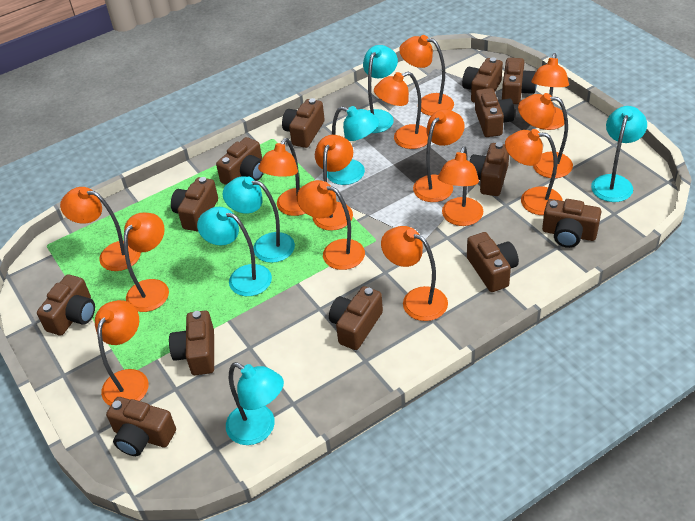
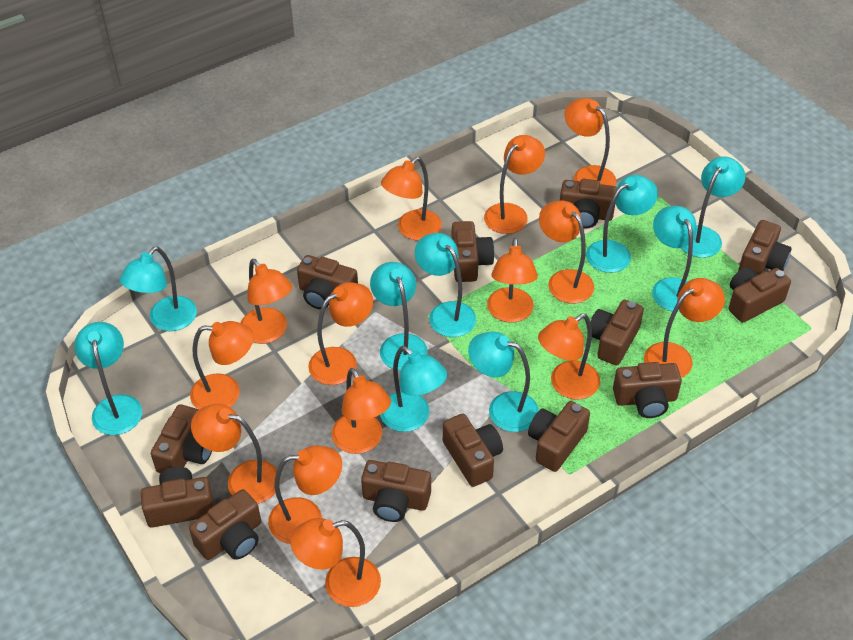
turquoise lamp: [197,207,272,296] [223,176,295,263] [226,362,284,445] [327,106,379,185] [363,45,398,133] [591,106,647,202] = 6 -> [74,322,142,435] [120,247,197,331] [370,262,428,371] [380,346,447,432] [415,233,476,337] [468,332,539,432] [586,175,658,273] [652,206,697,312] [681,156,745,258] = 9

